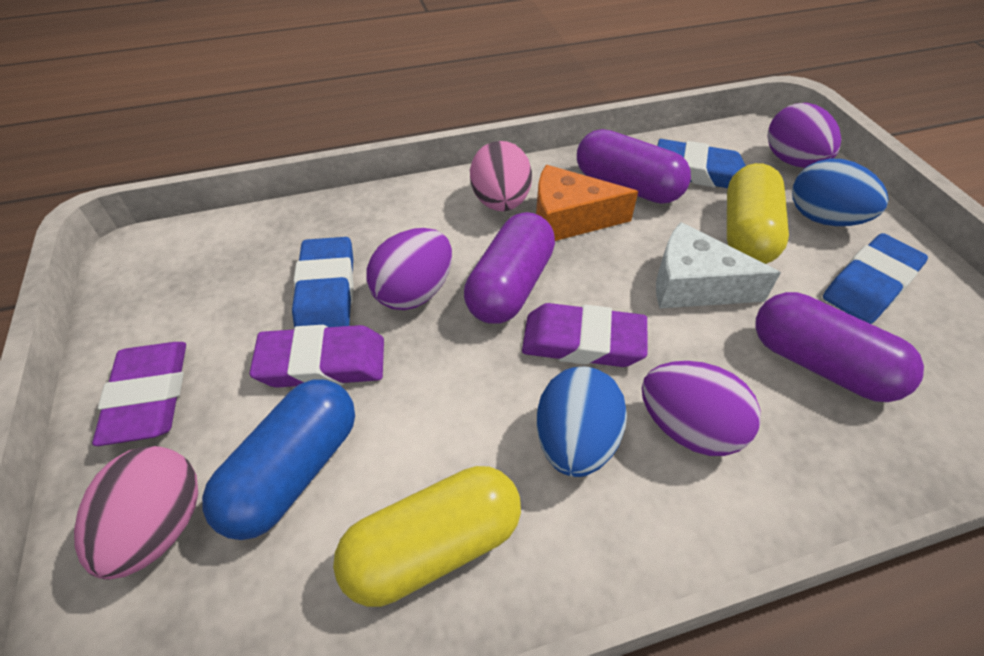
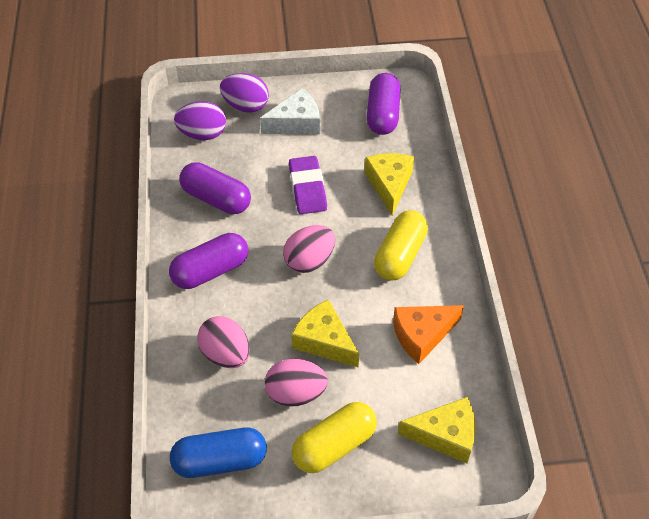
blue egg: [537,366,627,477] [792,158,888,226] = 2 -> none = 0
blue eraser: [292,237,354,328] [657,139,746,188] [823,233,928,324] = 3 -> none = 0
pink egg: [74,446,198,580] [470,141,532,211] = 2 -> [197,316,250,368] [265,359,328,407] [283,225,335,273] = 3
purple egg: [366,228,452,310] [642,361,760,456] [767,103,841,168] = 3 -> [174,101,226,140] [220,73,269,112] = 2
purple eraser: [92,342,186,446] [249,325,384,388] [522,303,648,367] = 3 -> [289,156,327,214] = 1
yellow cheese: none = 0 -> [291,299,359,368] [365,153,414,216] [398,397,476,463] = 3

